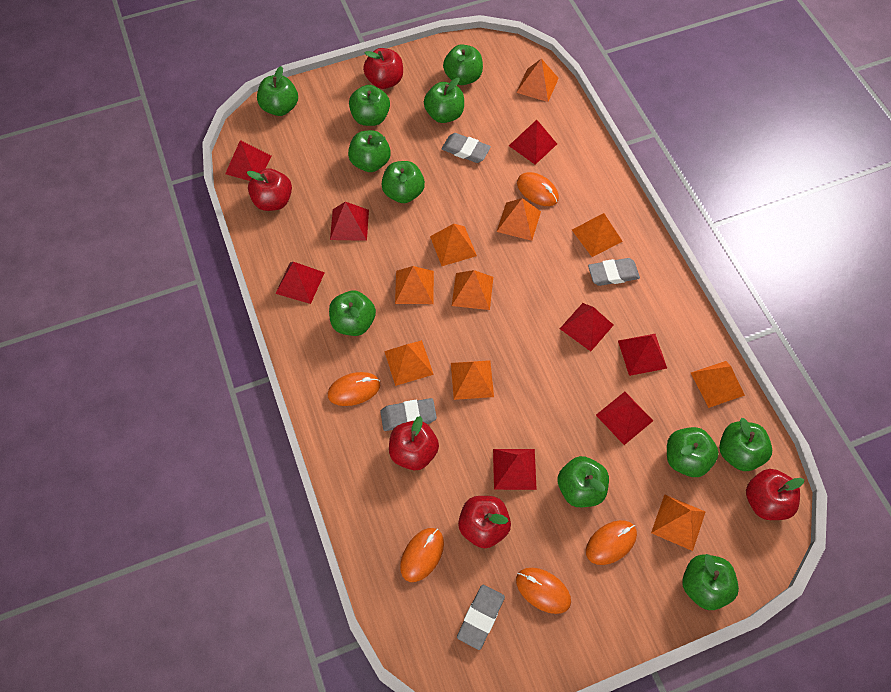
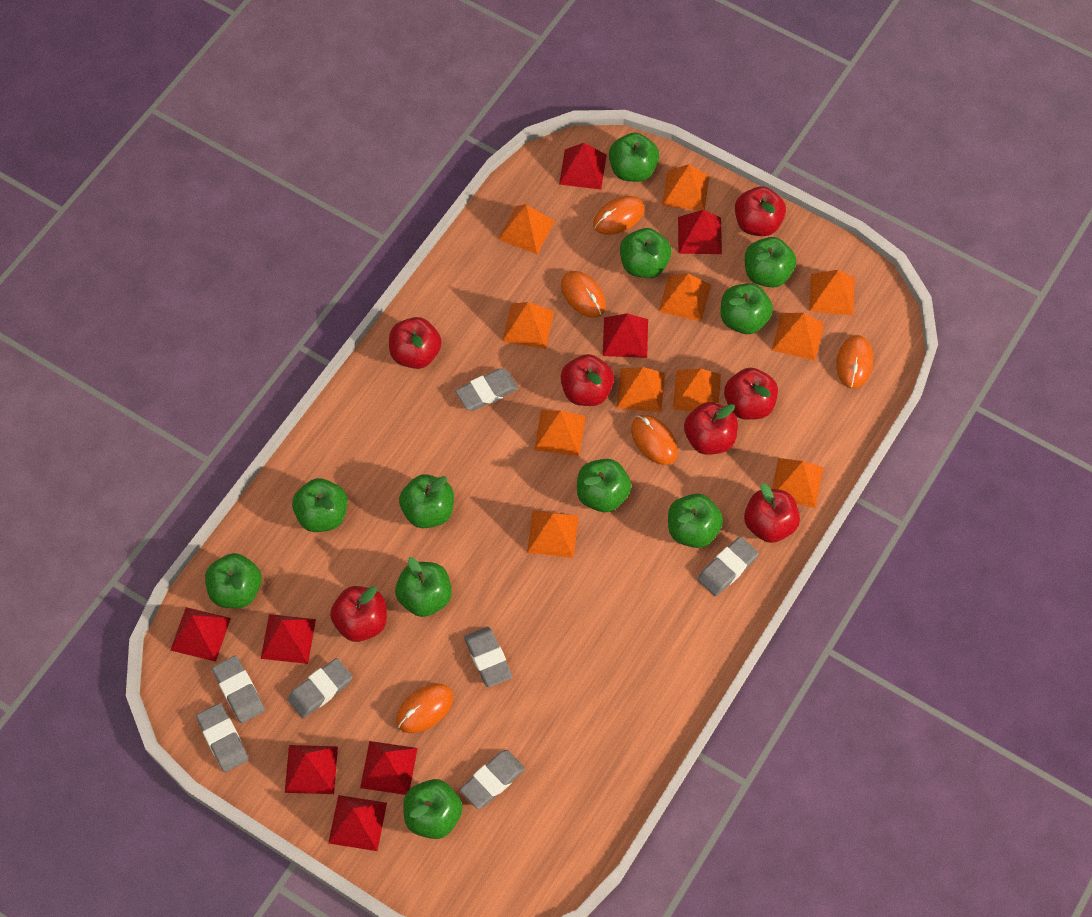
grey eraser: [380,398,437,431] [442,133,491,163] [457,585,505,650] [588,258,640,286] = 4 -> [196,703,249,772] [212,656,265,723] [287,658,352,718] [455,369,518,411] [460,750,525,809] [464,627,512,687] [697,536,759,596] = 7
orange pyramid: [384,340,434,386] [395,266,434,304] [430,224,477,266] [451,360,494,400] [452,270,493,310] [497,198,541,241] [516,59,559,102] [572,213,623,257] [651,494,705,551] [691,361,745,408] = 10 -> [498,204,555,254] [502,302,554,349] [527,511,579,558] [534,410,586,456] [616,367,665,413] [659,273,711,321] [662,164,709,211] [673,369,721,411] [772,313,824,361] [772,458,823,508] [809,270,855,316] = 11
red apple: [247,168,292,211] [363,48,403,89] [389,416,439,470] [458,496,511,548] [746,469,804,520] = 5 -> [330,586,387,642] [389,317,442,369] [561,354,614,406] [684,402,738,455] [724,368,778,420] [735,186,786,236] [744,483,800,543] = 7

